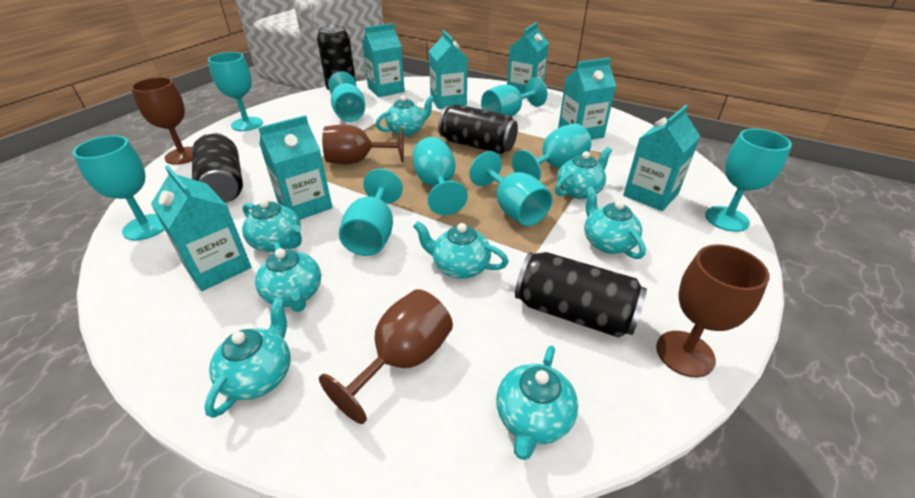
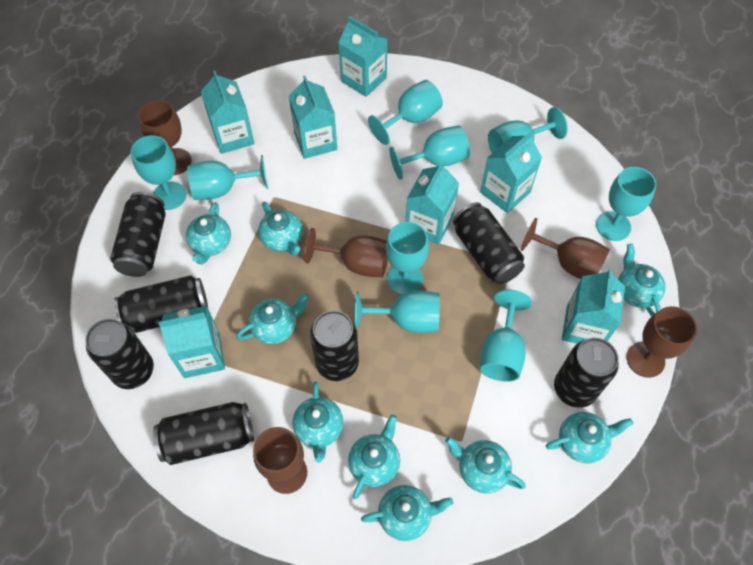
black can: [192,133,243,203] [317,25,356,93] [438,104,518,154] [515,252,647,338] = 4 -> [85,319,154,389] [110,192,166,277] [114,275,208,333] [153,402,254,465] [310,310,359,381] [453,202,525,284] [554,338,619,408] = 7
brown goblet: [131,77,193,165] [319,289,453,424] [322,125,404,164] [656,245,769,377] = 4 -> [138,100,192,175] [253,427,307,494] [304,228,388,277] [521,218,610,279] [627,306,697,378] = 5
turquoise teapot: [204,298,290,418] [242,199,302,252] [255,242,321,312] [375,95,435,136] [413,221,509,279] [496,346,578,460] [555,147,612,199] [584,186,646,259] = 8 -> [186,202,231,264] [236,293,309,344] [258,202,303,256] [292,381,343,463] [348,414,400,499] [361,485,453,541] [445,437,526,493] [546,412,633,464] [618,244,666,316] = 9

